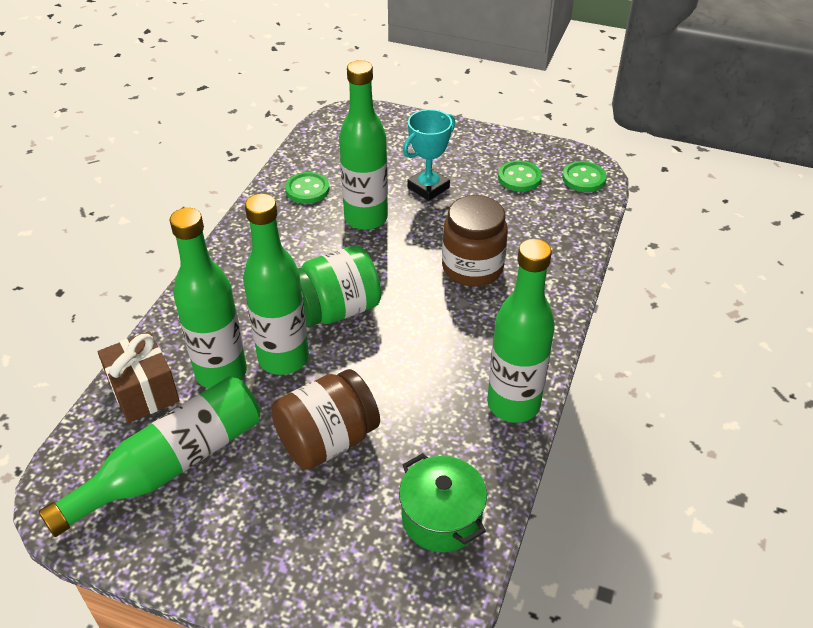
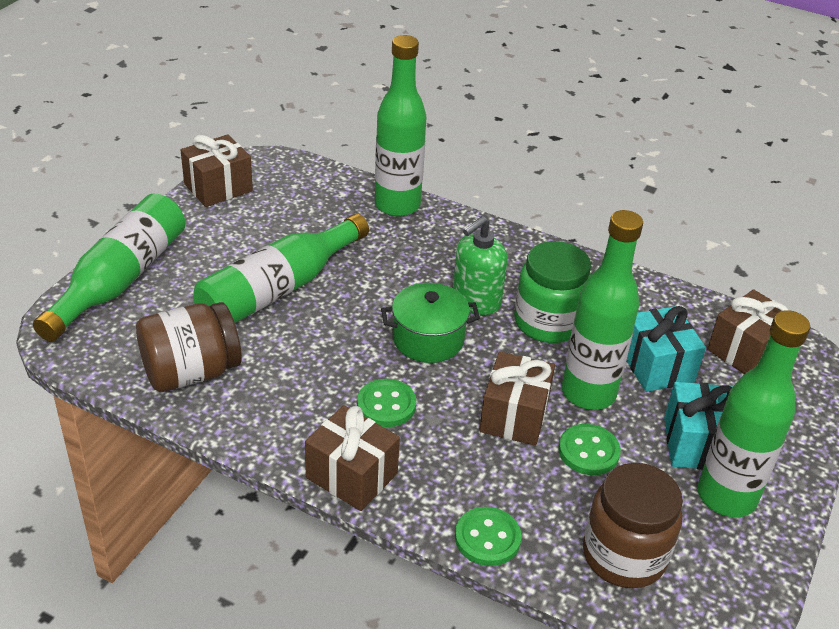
brown gift: [98,331,180,423] = 1 -> [181,134,253,207] [305,405,400,511] [479,351,555,446] [707,289,788,374] = 4
green soap dispenser: none = 0 -> [453,216,508,315] = 1
turquoise gift: none = 0 -> [626,306,706,392] [664,382,733,470] = 2
turquoise trophy: [403,109,455,201] = 1 -> none = 0

